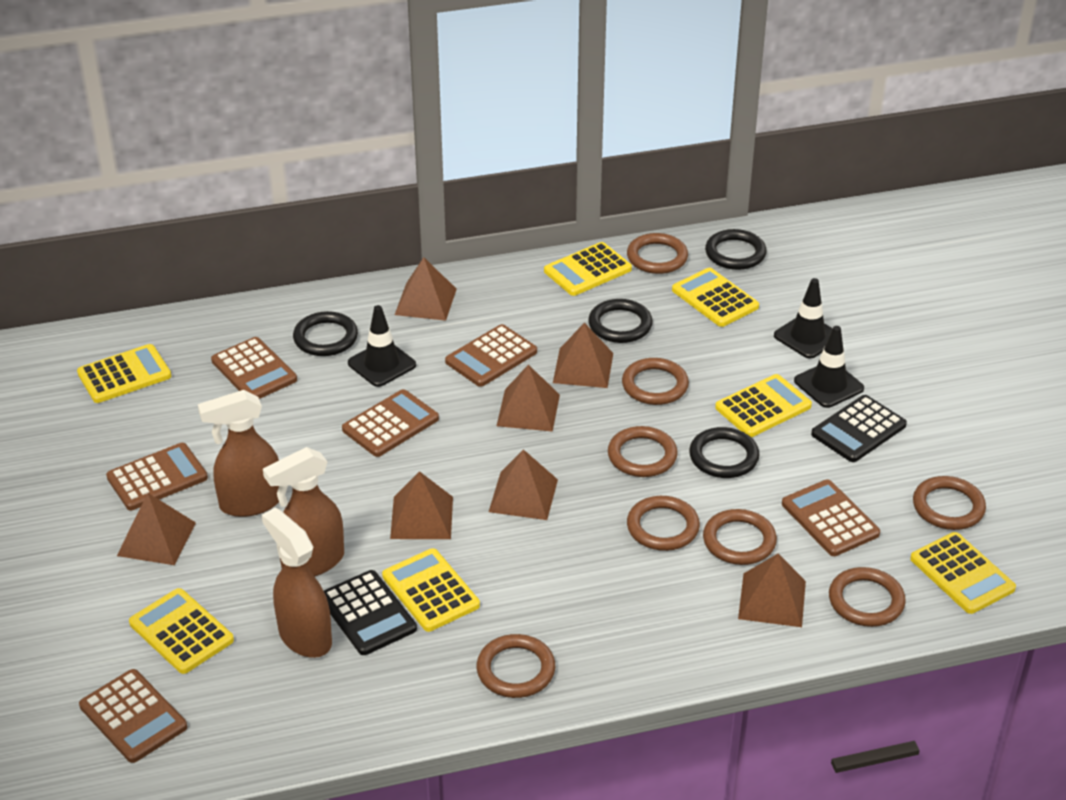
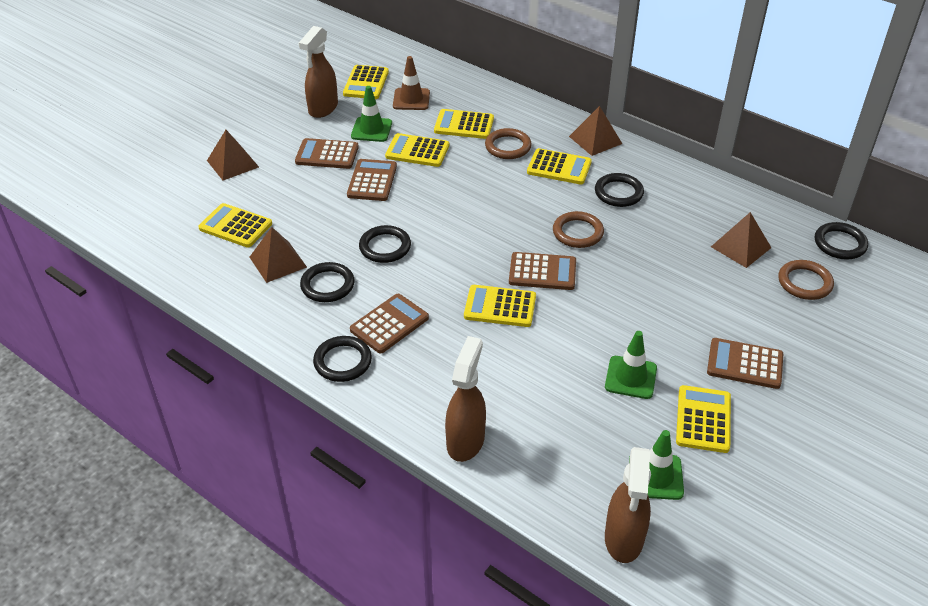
black calculator: [324,570,417,655] [811,395,907,462] = 2 -> none = 0
black ring: [293,311,358,356] [588,299,653,343] [689,427,759,478] [705,229,767,270] = 4 -> [300,262,354,302] [313,336,372,382] [359,225,411,263] [595,173,644,207] [815,222,868,260] = 5
black traffic cone: [348,305,416,387] [774,278,833,359] [794,326,864,408] = 3 -> none = 0
brown calculator: [79,669,187,763] [106,443,208,510] [211,337,297,399] [342,389,439,457] [445,324,537,387] [782,480,880,556] = 6 -> [295,138,359,169] [347,159,397,201] [350,294,429,354] [509,252,576,290] [707,338,783,389] = 5
brown pyramid: [117,493,196,565] [390,471,453,539] [395,257,457,321] [489,449,558,520] [497,365,560,432] [553,323,613,388] [738,553,806,627] = 7 -> [207,130,259,180] [249,227,307,283] [569,106,622,156] [711,212,771,268] = 4
brown ring: [477,634,555,698] [608,426,678,477] [622,358,689,405] [627,233,688,274] [627,496,700,551] [703,509,777,565] [829,567,906,627] [913,476,986,530] = 8 -> [485,128,532,159] [553,211,604,248] [778,260,834,300] = 3
brown traffic cone: none = 0 -> [393,56,430,110] = 1
green traffic cone: none = 0 -> [351,86,392,142] [605,331,657,399] [629,430,684,500] = 3

